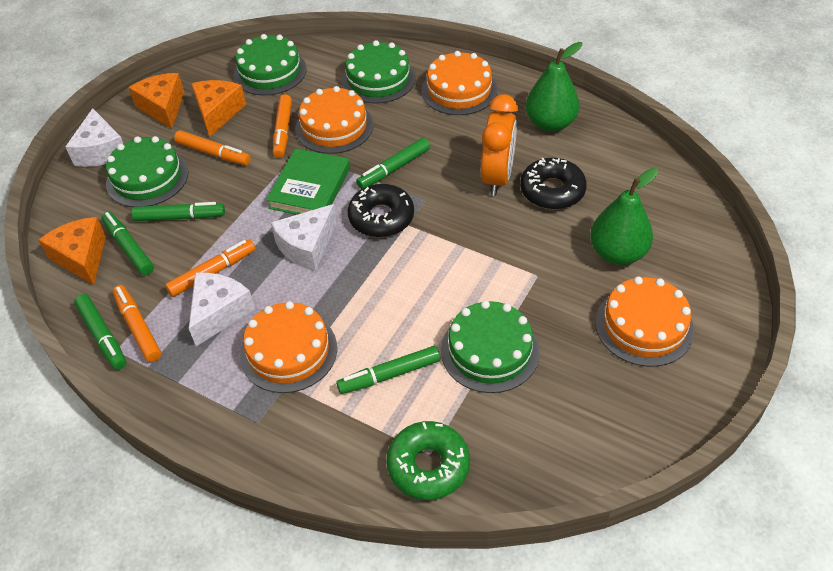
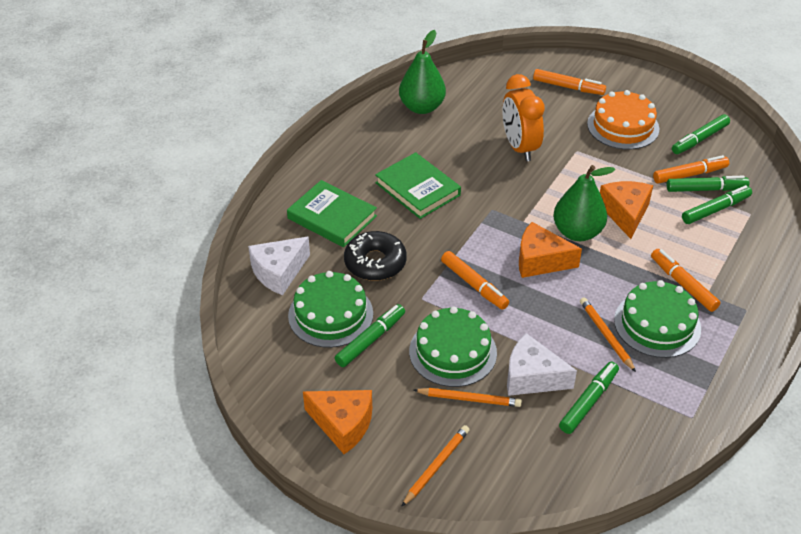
black donut: [347,184,414,237] [520,158,587,210] = 2 -> [344,231,407,281] = 1
green book: [266,148,350,215] = 1 -> [287,180,377,247] [375,152,461,219] = 2
green cake: [106,136,189,207] [233,34,307,95] [341,40,415,104] [441,301,539,393] = 4 -> [288,271,373,348] [409,307,497,387] [614,280,701,358] = 3
green donut: [387,421,470,500] = 1 -> none = 0
orange cake: [240,301,337,393] [295,86,373,154] [422,51,497,115] [595,276,694,367] = 4 -> [587,90,660,150] = 1
orange pencil: none = 0 -> [401,425,470,507] [414,388,522,407] [580,297,636,372] = 3
white cheese: [65,108,123,167] [189,273,255,346] [271,204,337,271] = 3 -> [248,236,310,295] [507,333,577,396] = 2

